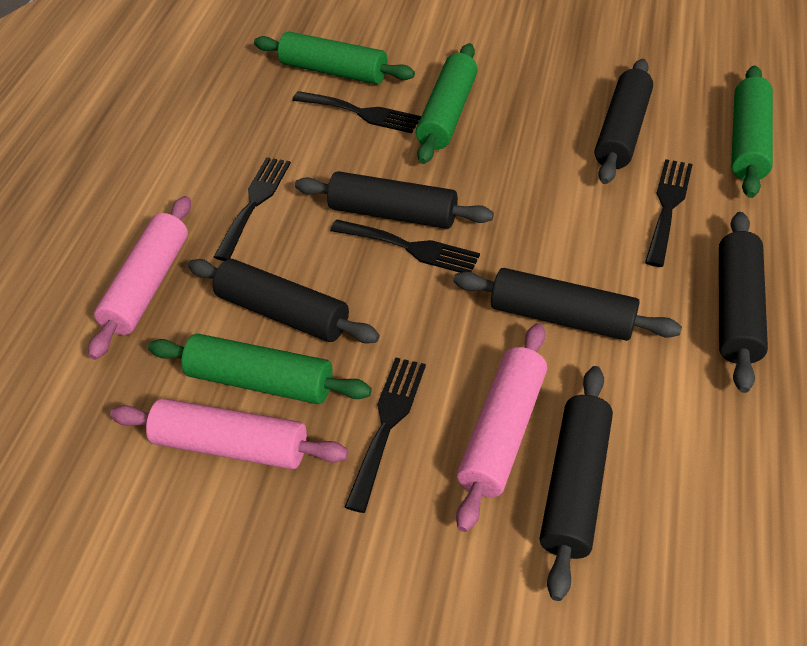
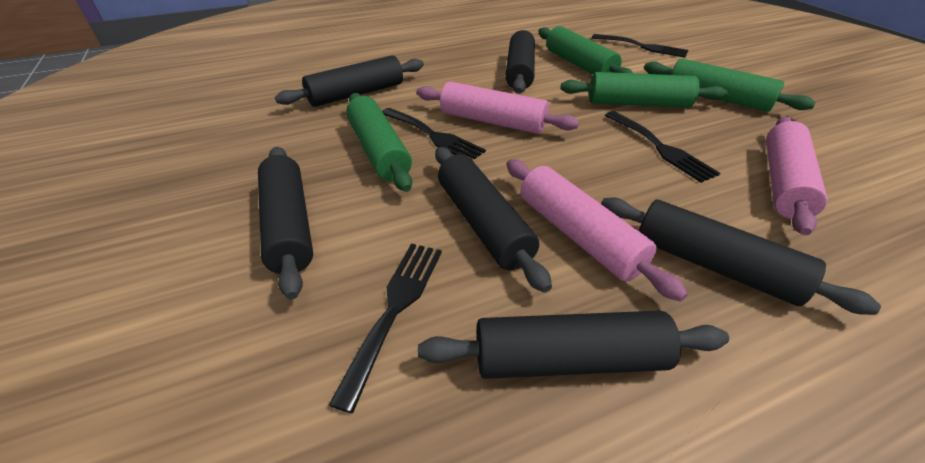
black fork: [214,157,291,261] [293,91,421,133] [330,219,480,273] [345,358,426,513] [645,159,693,267] = 5 -> [329,243,442,413] [382,108,486,159] [592,34,688,58] [605,111,720,183] = 4

